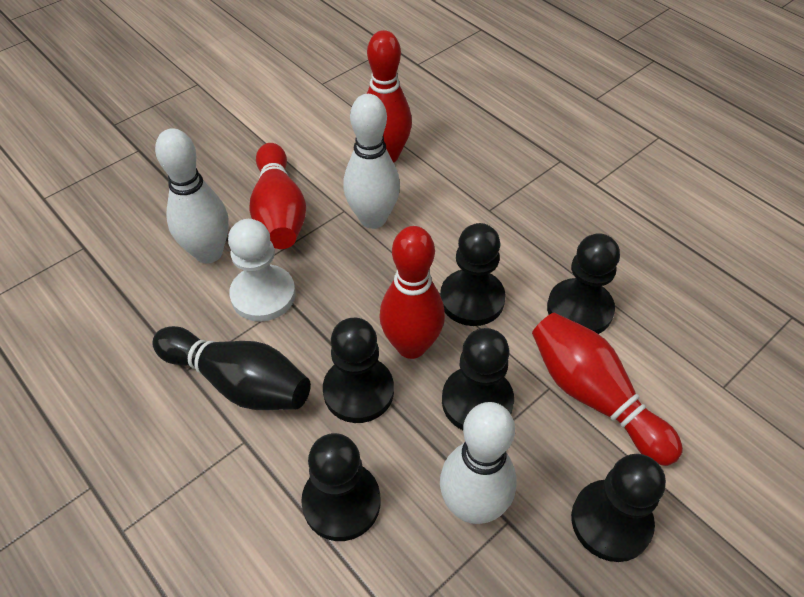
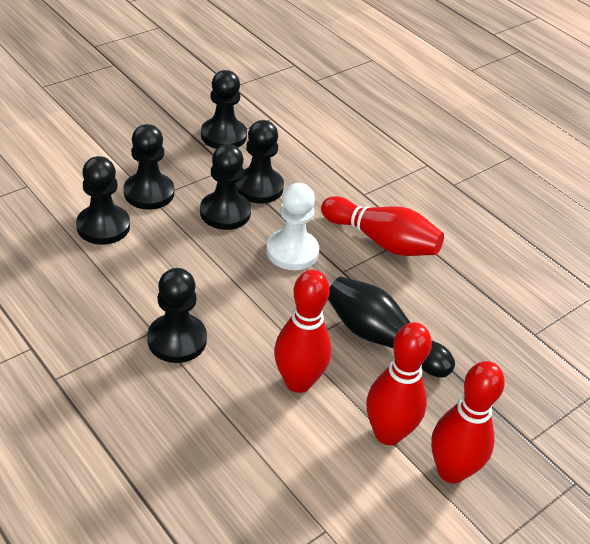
white bowling pin: [155,128,229,264] [343,94,400,229] [440,402,517,524] = 3 -> none = 0

